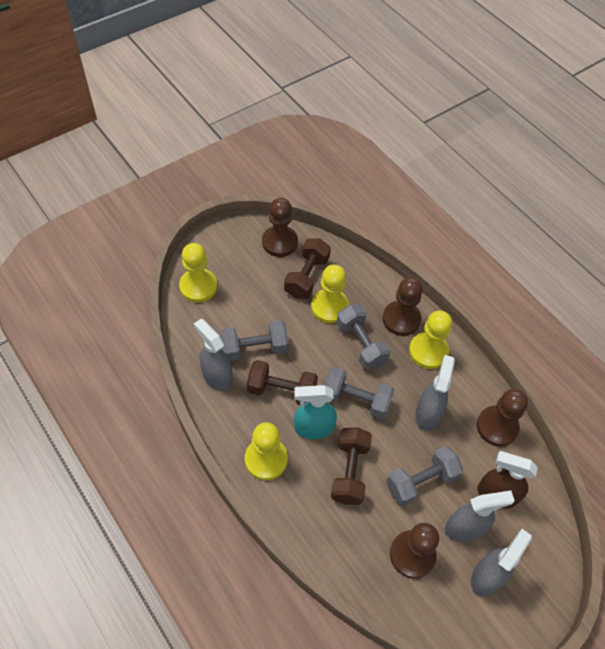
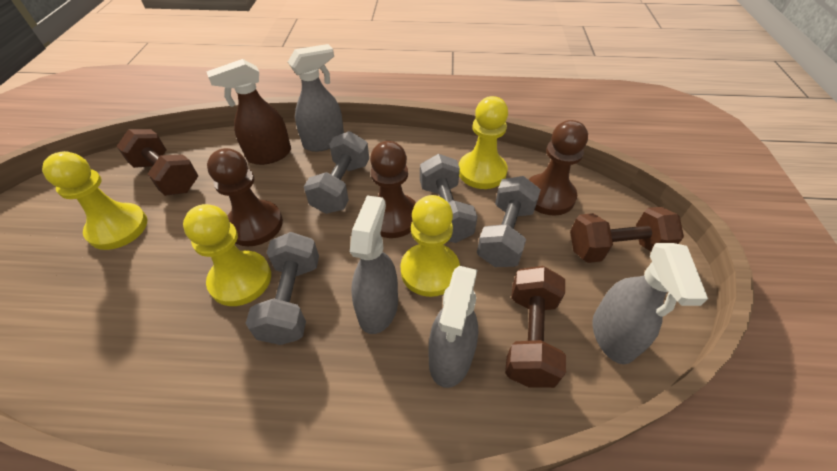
brown pawn: [262,198,298,257] [383,277,423,336] [390,523,439,579] [477,389,528,447] = 4 -> [207,148,283,246] [370,141,416,238] [528,120,588,216] = 3
turquoise spray bottle: [294,385,337,439] = 1 -> none = 0

